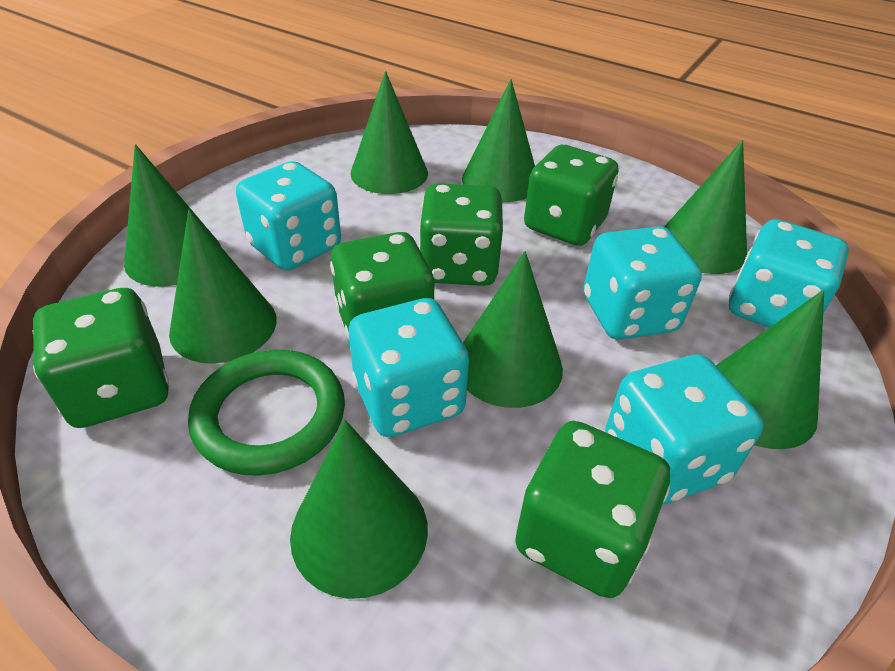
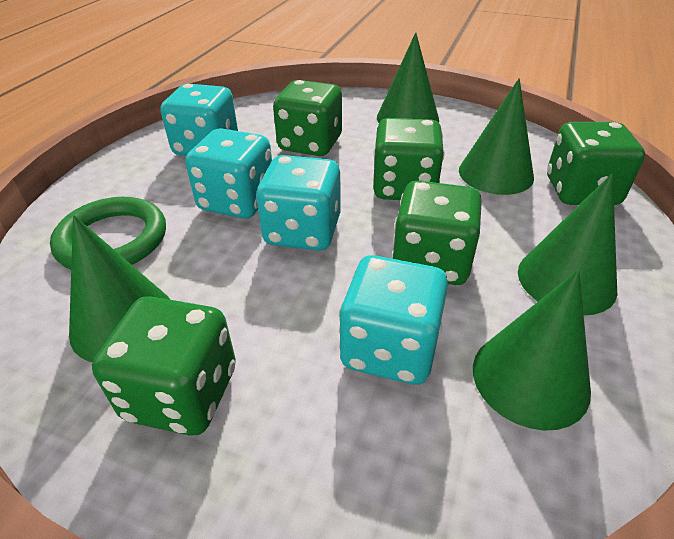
green cone: [124,144,221,287] [169,210,277,363] [290,420,428,599] [350,71,428,194] [462,79,535,202] [463,251,563,408] [664,140,747,274] [716,290,824,449] = 8 -> [69,215,170,362] [377,32,439,123] [459,78,534,195] [473,270,591,431] [518,173,617,315] = 5
turquoise dice: [236,161,341,270] [349,298,469,437] [584,226,702,340] [605,355,764,504] [729,219,849,328] = 5 -> [160,84,238,156] [185,128,272,219] [256,155,341,251] [339,255,448,385] = 4

